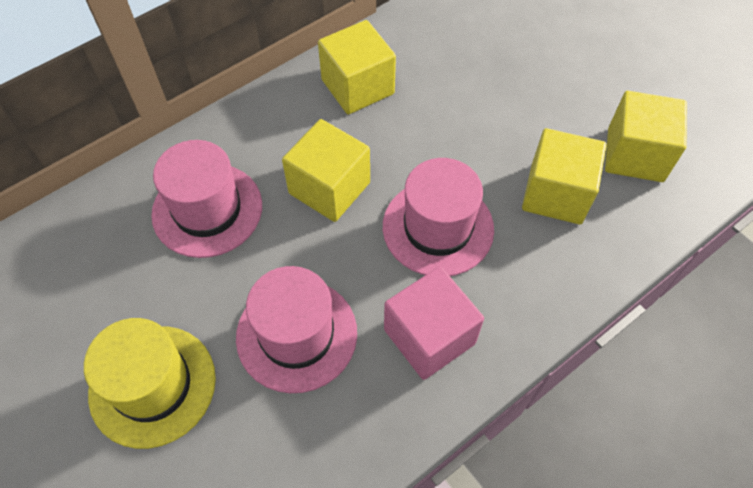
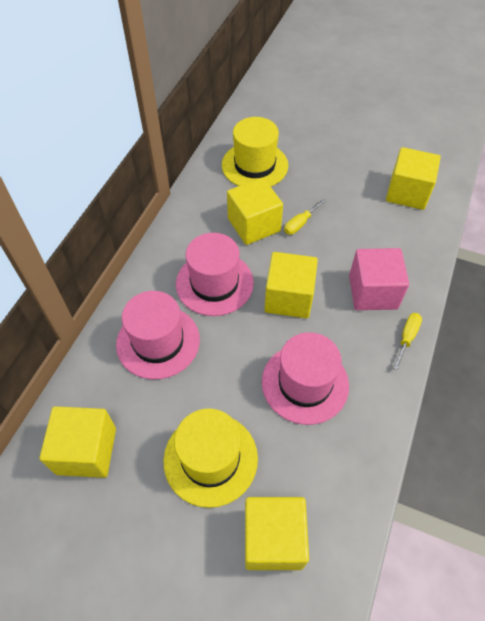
yellow cube: [282,119,370,222] [318,20,396,114] [522,128,607,224] [605,91,687,182] = 4 -> [40,406,116,478] [227,177,283,245] [245,497,309,570] [264,252,318,318] [386,147,441,210] = 5
yellow hat: [84,318,216,449] = 1 -> [163,408,258,508] [222,117,288,187] = 2
yellow screwdriver: none = 0 -> [284,198,326,235] [393,313,422,370] = 2

